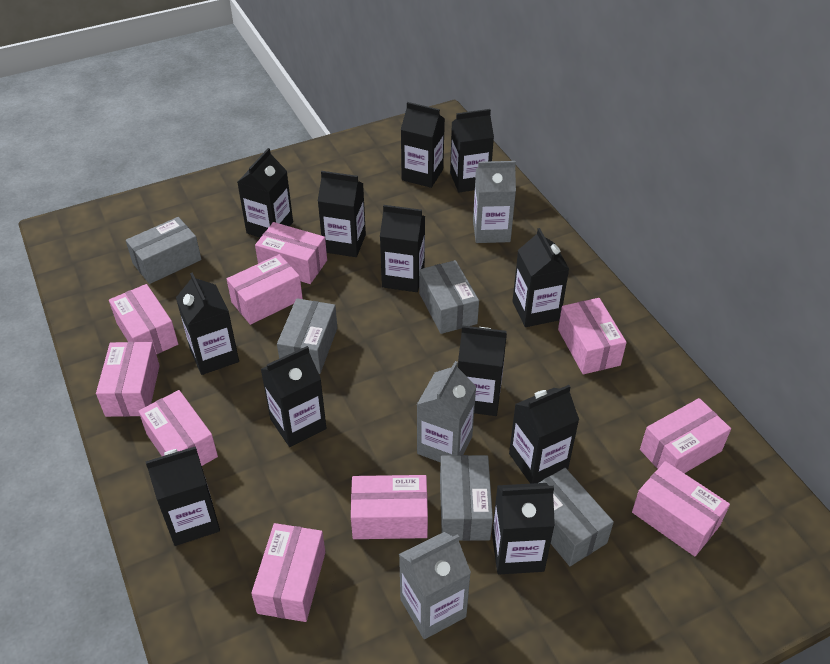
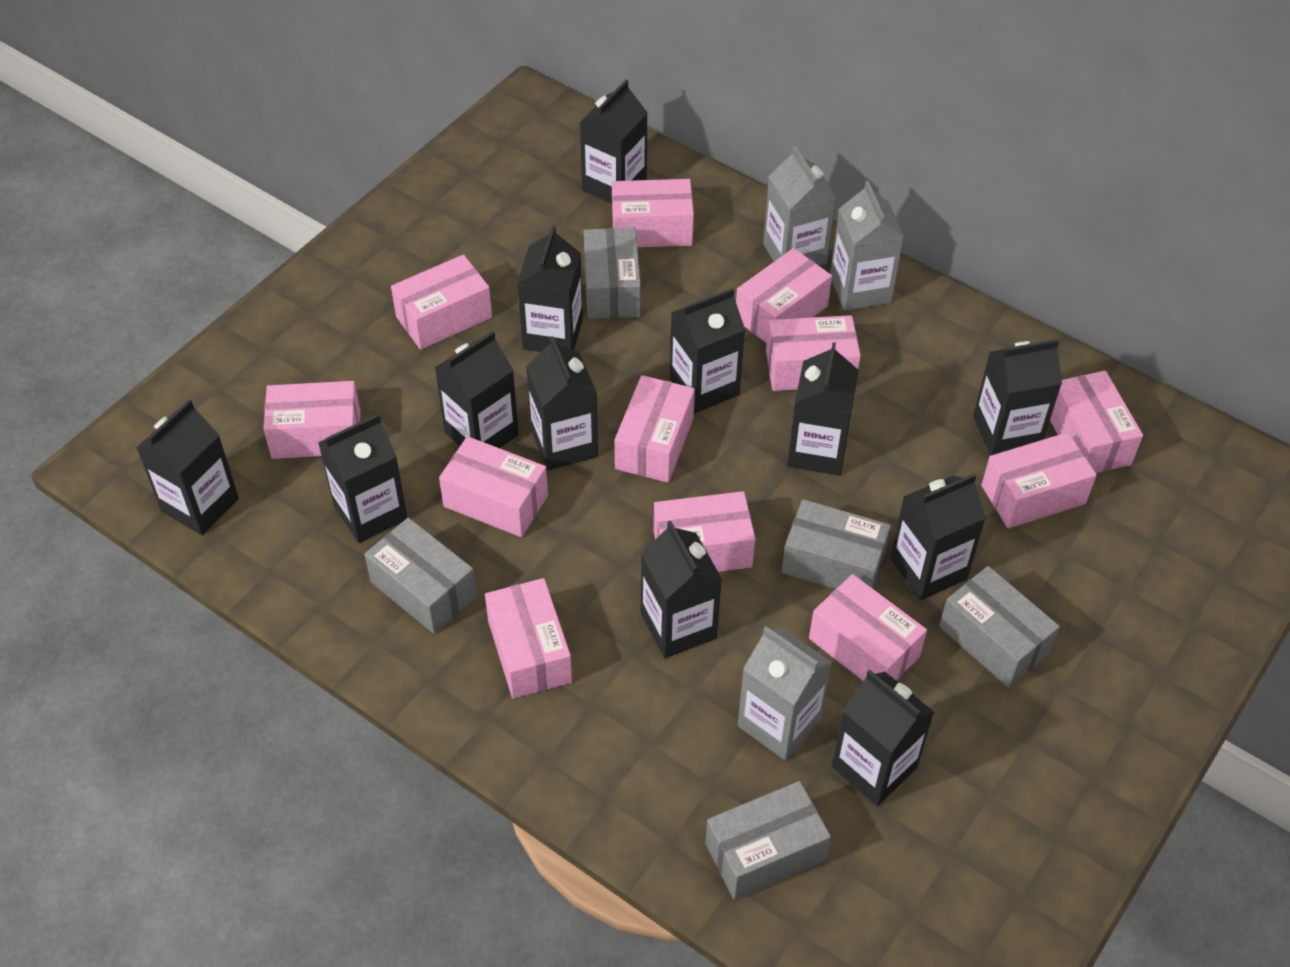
pink box: [96,342,160,417] [109,284,178,355] [138,390,218,466] [227,254,303,325] [251,523,325,622] [255,222,327,284] [351,475,428,539] [558,298,627,374] [632,461,730,556] [640,398,731,473] = 10 -> [263,381,361,459] [391,254,492,350] [439,436,548,537] [485,578,572,699] [612,179,694,247] [615,375,695,483] [654,491,755,572] [736,248,832,343] [766,315,861,391] [809,574,927,681] [981,432,1097,528] [1050,371,1143,473] = 12

